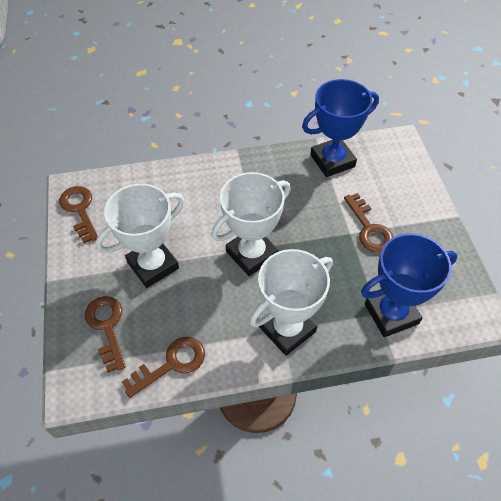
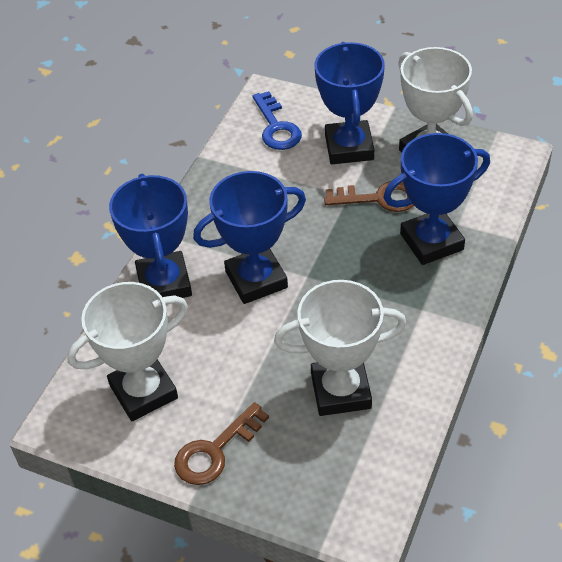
blue key: none = 0 -> [252,91,302,150] = 1
blue trophy: [302,79,379,177] [361,233,457,337] = 2 -> [109,174,192,298] [193,171,306,304] [315,42,385,164] [383,133,490,265] = 4
brown key: [59,186,98,243] [85,296,126,373] [122,337,205,398] [344,193,393,253] = 4 -> [174,402,269,485] [324,181,414,212] = 2

